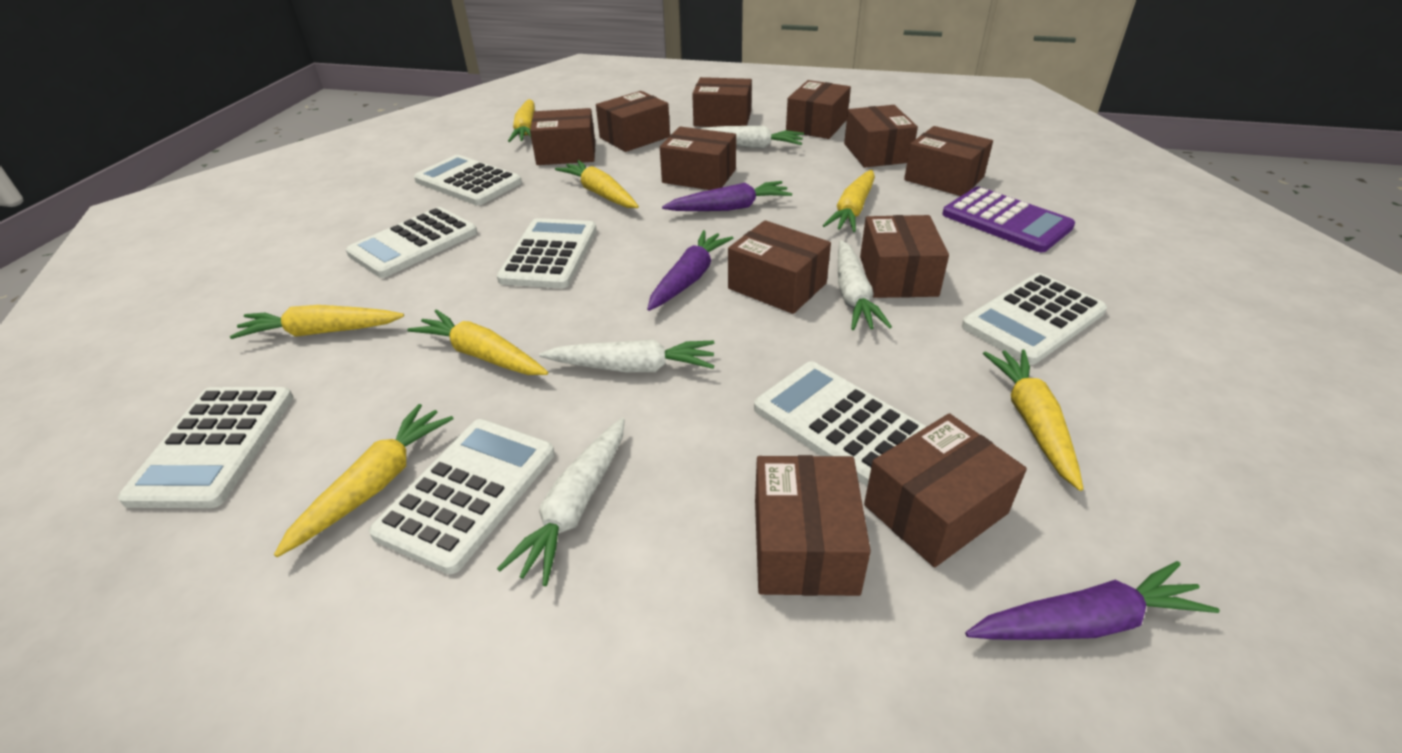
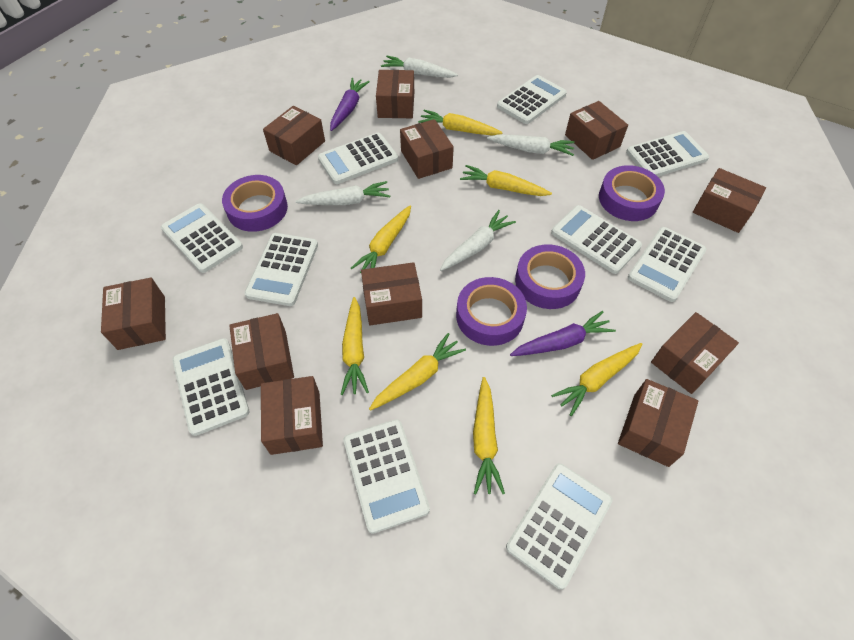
purple calculator: [942,187,1075,252] = 1 -> none = 0
purple carrot: [647,230,733,311] [662,181,792,211] [965,561,1220,640] = 3 -> [330,78,370,131] [510,311,616,356] = 2
purple tape: none = 0 -> [222,175,288,232] [456,277,527,346] [515,244,585,309] [599,165,665,221] = 4
white calculator: [118,387,294,508] [346,207,477,278] [369,419,555,574] [414,155,522,205] [497,218,597,288] [754,361,927,487] [962,273,1107,365] = 7 -> [161,203,243,273] [172,338,249,436] [245,233,318,306] [318,133,398,184] [343,419,430,534] [497,75,567,124] [506,463,612,589] [551,205,642,274] [626,131,709,176] [628,227,706,302] = 10

